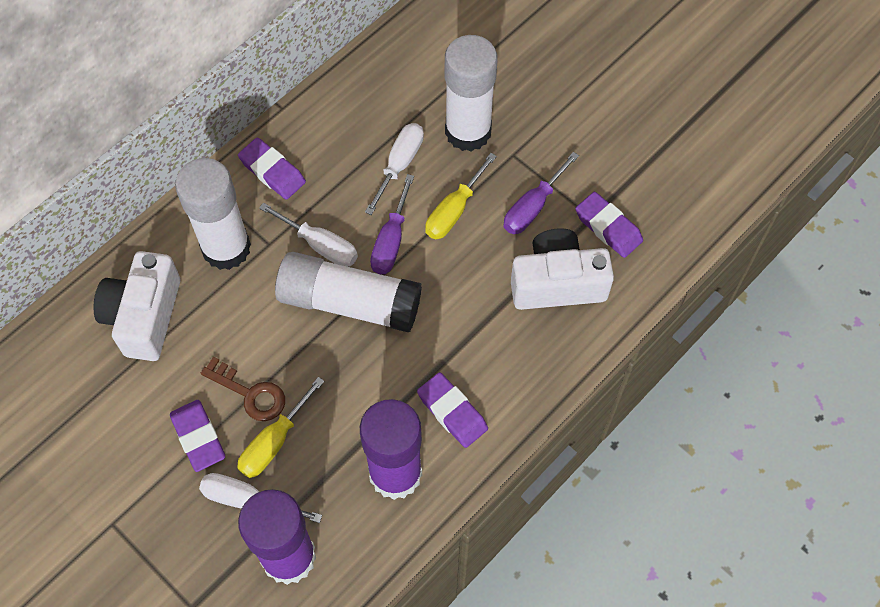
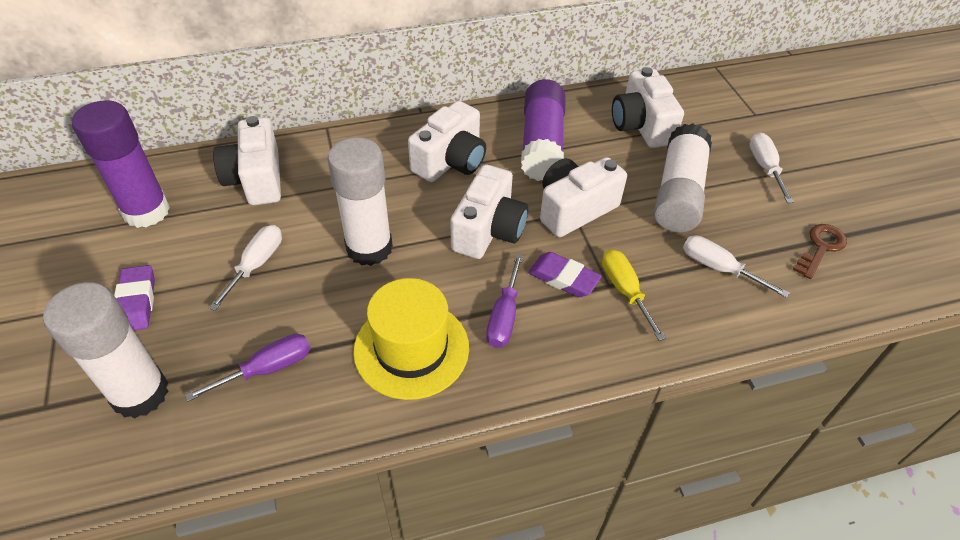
purple eraser: [170,400,225,472] [238,137,306,200] [417,372,488,448] [575,192,643,258] = 4 -> [114,265,155,331] [528,252,602,297] = 2
white camera: [93,251,180,361] [511,228,614,310] = 2 -> [213,116,281,205] [408,101,486,182] [450,165,528,259] [540,157,627,237] [612,67,684,148] = 5
yellow hat: none = 0 -> [353,278,469,400] = 1
yellow screwdriver: [237,377,325,478] [425,153,497,239] = 2 -> [602,249,666,341] = 1

